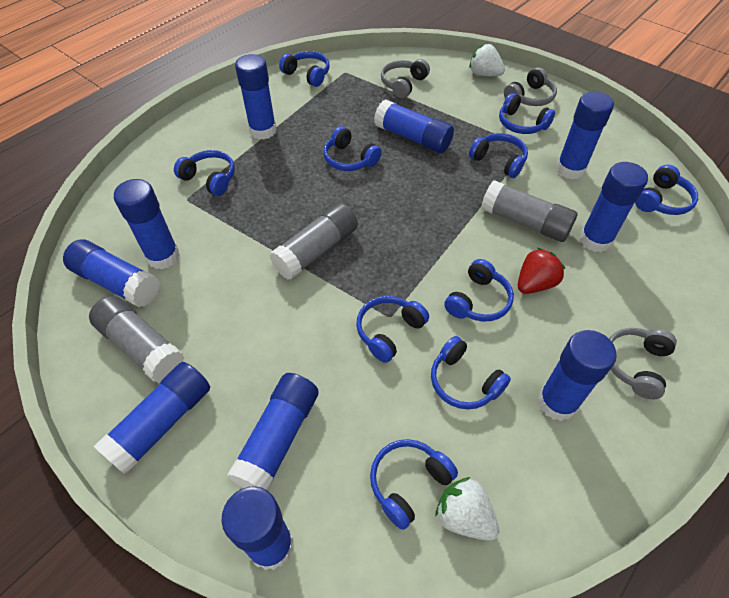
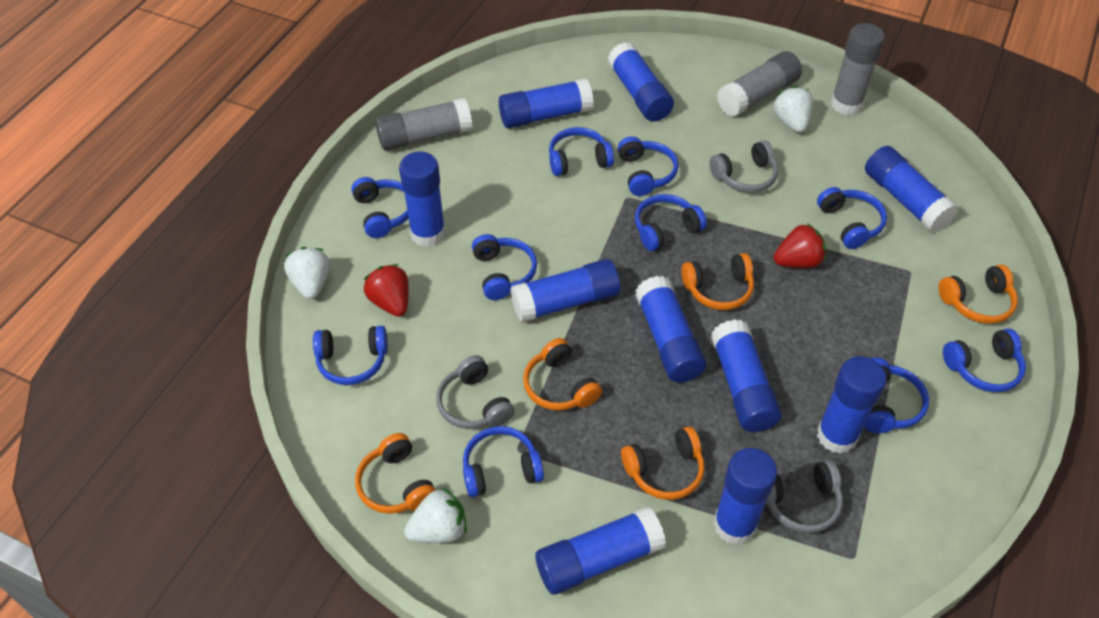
orange headphones: none = 0 -> [355,433,435,514] [523,338,602,410] [621,427,705,500] [681,253,754,310] [938,265,1018,324] = 5
red strawberry: [518,248,565,294] = 1 -> [364,264,409,317] [774,223,826,268] = 2
white strawberry: [435,477,499,541] [469,44,505,76] = 2 -> [284,247,330,299] [404,488,467,543] [773,86,814,133] = 3

